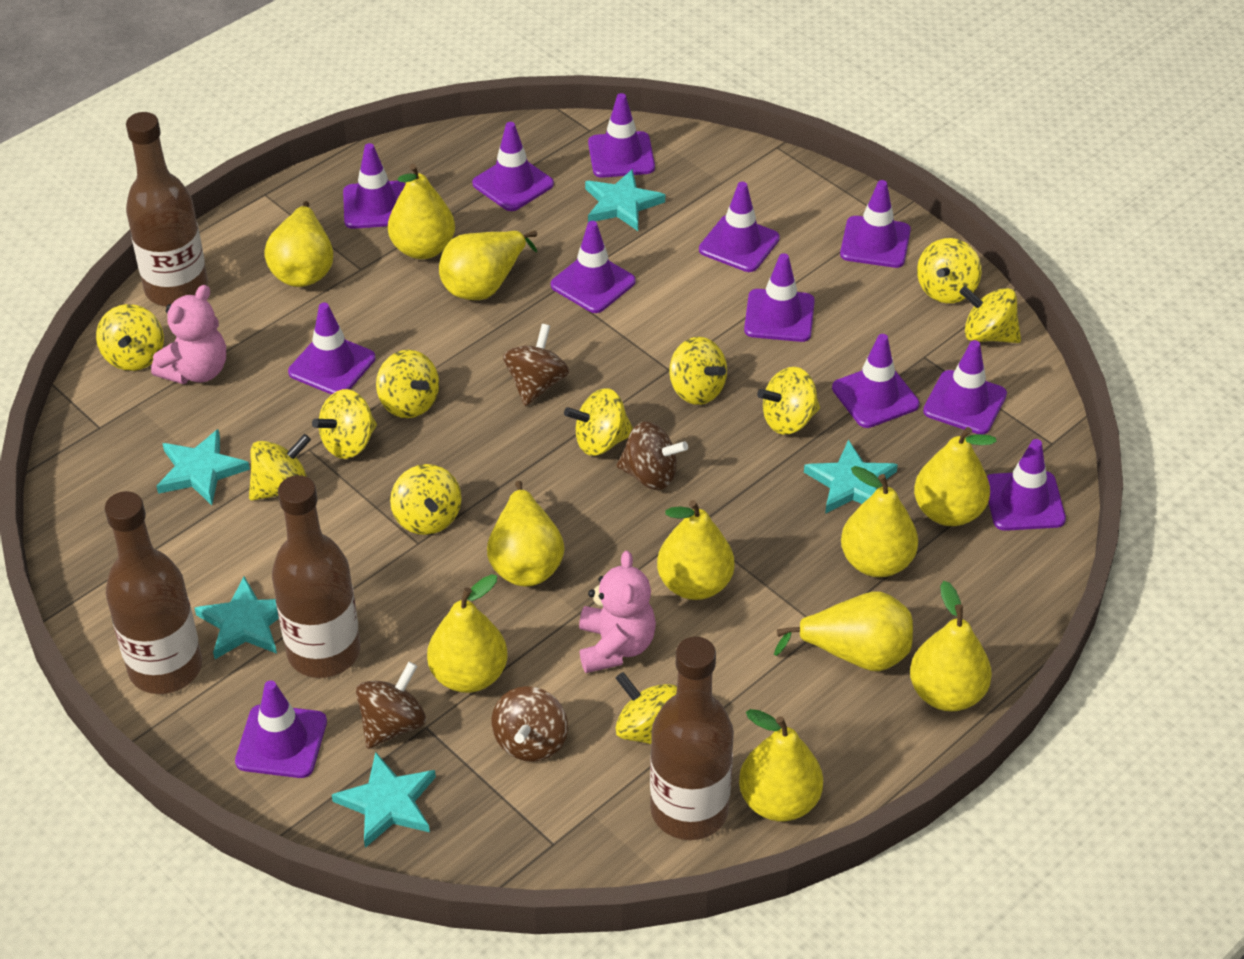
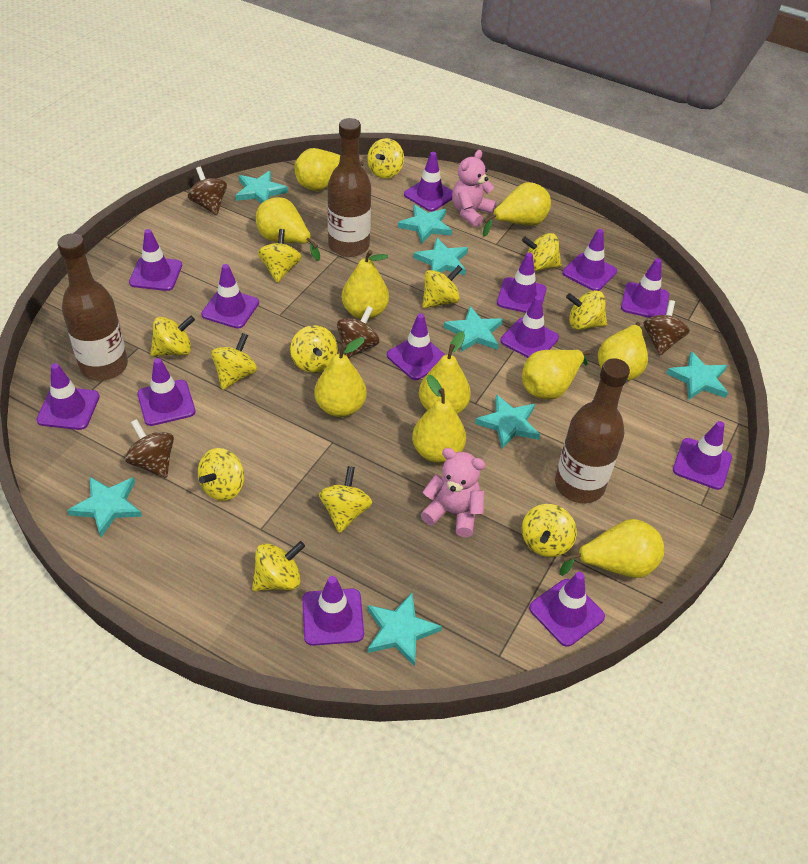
brown bottle: [105,491,202,694] [126,112,208,307] [272,475,360,678] [650,637,734,840] = 4 -> [58,233,128,381] [327,118,371,257] [555,358,630,503] = 3
purple traffic cone: [235,681,327,778] [288,303,375,395] [343,143,405,229] [472,122,554,211] [551,221,636,313] [588,93,655,178] [699,182,780,272] [744,253,815,342] [832,334,920,428] [840,180,911,268] [923,340,1007,434] [987,439,1066,531] = 12 -> [36,363,100,430] [129,229,182,291] [137,358,195,426] [201,264,259,329] [302,576,364,646] [387,313,446,380] [404,152,453,211] [497,253,546,313] [500,296,559,358] [529,572,605,647] [562,229,617,291] [621,258,669,318] [673,421,732,490] = 13
turquoise star: [156,429,250,505] [195,576,279,659] [332,752,436,848] [585,169,665,231] [804,440,898,514] = 5 -> [67,476,142,537] [235,171,288,204] [367,593,442,667] [398,205,452,244] [413,237,468,275] [443,306,503,352] [475,395,540,449] [666,351,728,400] = 8
yellow pear: [264,201,333,287] [388,164,455,259] [427,574,508,693] [439,230,537,300] [487,481,564,587] [657,500,734,600] [739,709,823,821] [774,591,913,671] [841,466,918,577] [910,581,992,712] [914,427,997,526] = 11 -> [256,197,320,261] [295,148,364,191] [314,337,367,417] [342,250,389,319] [412,375,466,463] [419,332,471,414] [483,182,551,237] [522,350,591,400] [559,519,664,578] [598,322,648,381] = 10
yellow spinning top: [96,304,164,371] [249,434,311,501] [312,389,377,459] [376,350,439,418] [390,464,461,535] [564,388,633,456] [615,672,677,744] [669,337,727,405] [757,367,820,435] [917,238,981,303] [959,286,1021,343] = 11 -> [150,315,195,356] [198,448,244,501] [211,333,257,390] [252,541,305,591] [258,229,302,283] [290,325,338,373] [319,466,372,533] [367,138,404,179] [422,265,462,308] [522,233,562,271] [522,504,577,557] [566,290,607,330] = 12

